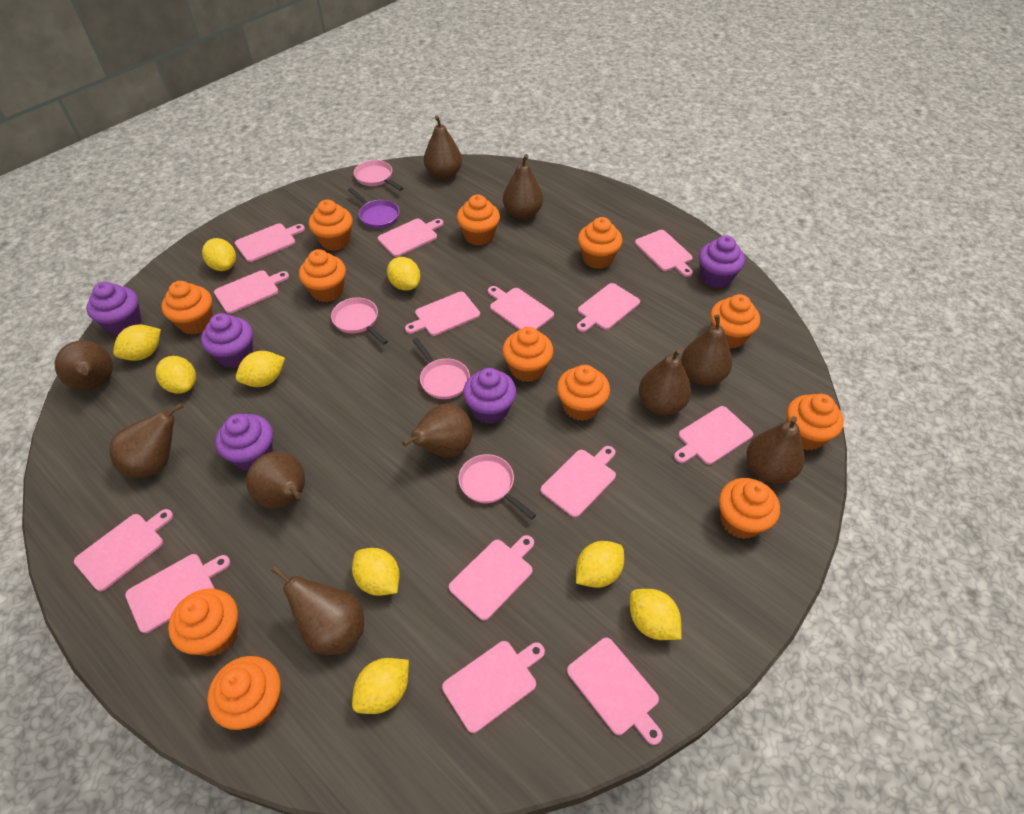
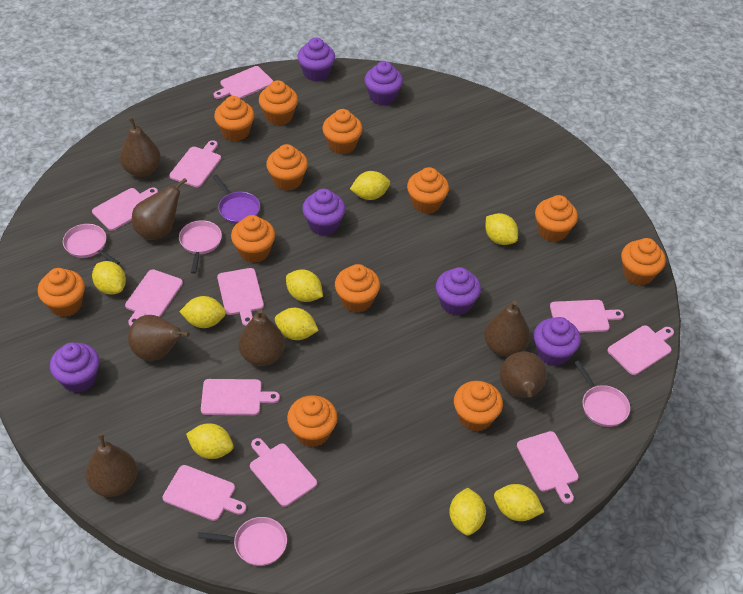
brown pear: [55,340,113,391] [109,403,184,478] [246,452,305,509] [271,566,364,655] [402,404,473,457] [424,116,462,180] [503,154,543,220] [639,349,691,415] [681,314,732,385] [747,416,805,483] = 10 -> [85,433,137,497] [120,117,161,177] [128,315,190,361] [132,178,187,240] [238,309,285,366] [484,300,530,357] [500,351,547,398] = 7
pink cutting board: [74,509,173,591] [125,554,230,633] [214,270,289,314] [235,223,305,262] [378,219,444,257] [405,292,480,336] [442,641,545,733] [449,535,534,621] [488,286,554,330] [541,446,616,518] [567,638,663,745] [577,283,640,332] [635,230,693,277] [674,406,753,465] = 14 -> [92,187,158,231] [125,269,183,326] [163,465,246,521] [169,140,221,187] [201,379,280,415] [214,66,273,99] [217,268,264,326] [250,438,317,507] [517,431,579,504] [550,300,624,333] [607,325,674,375] = 11
purple cupcake: [86,282,141,335] [201,313,253,368] [215,414,273,470] [463,368,516,424] [699,236,745,288] = 5 -> [50,342,99,393] [297,38,335,82] [302,189,345,236] [364,61,403,106] [436,267,481,316] [534,317,581,366] = 6

